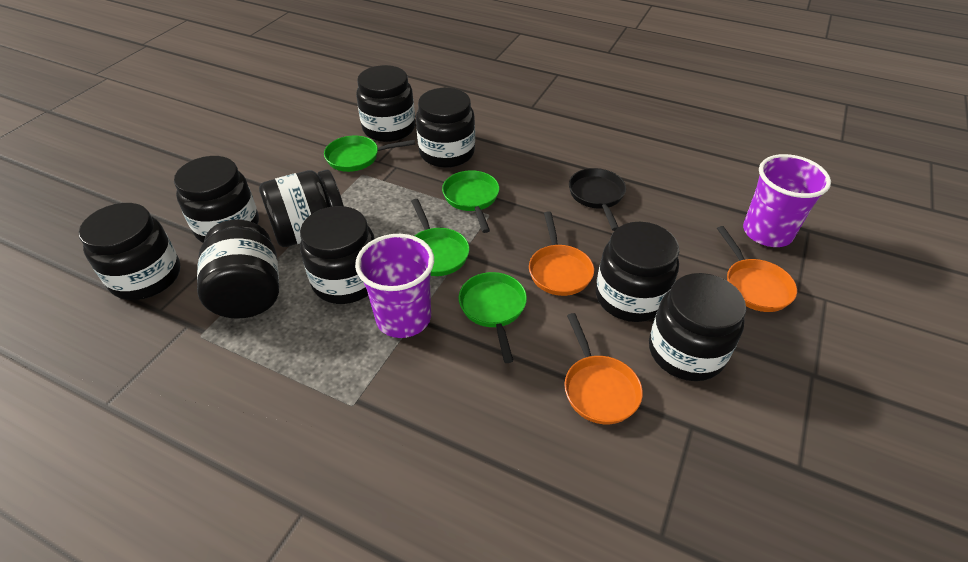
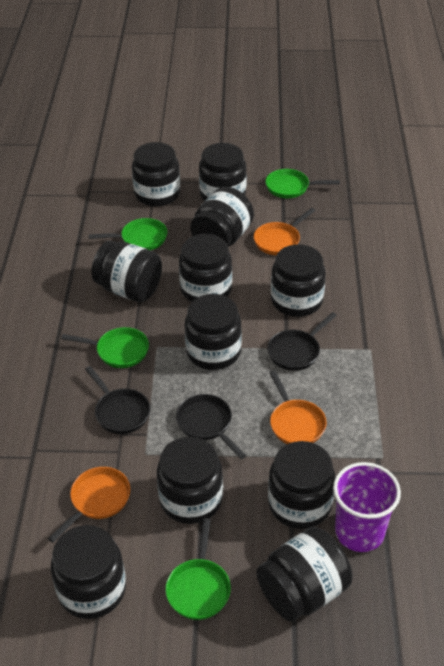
black jar: [79,203,181,300] [174,156,259,243] [197,220,279,319] [259,170,344,247] [300,206,375,304] [356,65,415,142] [416,88,475,168] [596,222,679,322] [649,273,746,381] = 9 -> [51,525,126,619] [91,240,162,302] [132,142,180,206] [157,437,223,524] [179,234,232,302] [185,294,242,370] [190,187,254,247] [199,143,247,201] [256,527,353,621] [268,441,335,529] [271,244,326,317] = 11
black pan: [569,168,626,231] = 1 -> [85,366,150,434] [176,394,247,459] [267,312,337,371] = 3
purple cup: [355,234,434,338] [743,154,831,247] = 2 -> [333,462,401,552] = 1

